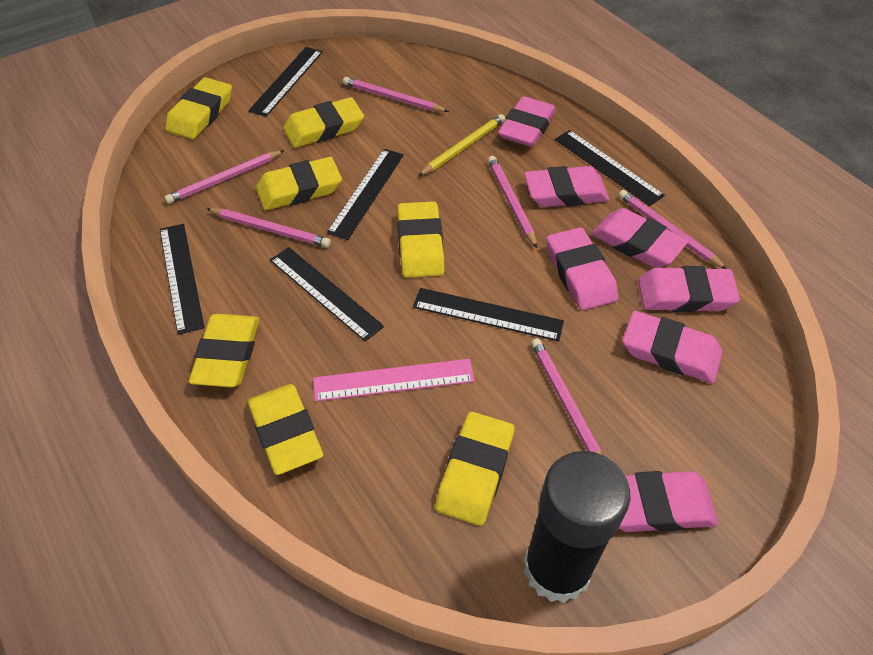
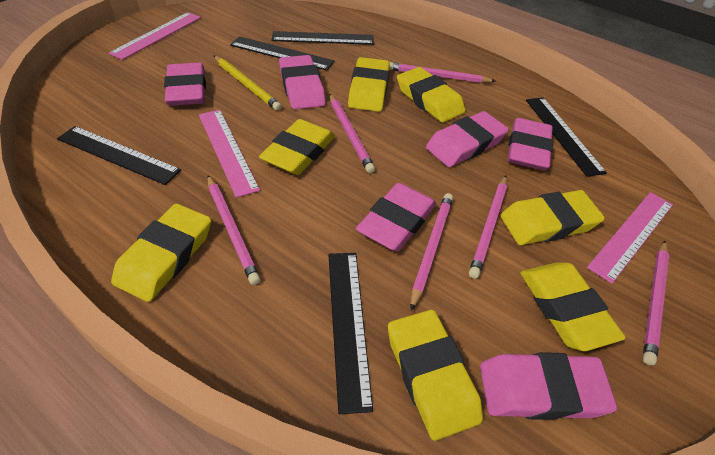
black glue stick: [524,451,630,603] = 1 -> none = 0
black ruler: [160,224,204,335] [248,47,323,117] [270,247,384,341] [327,149,404,240] [413,288,564,341] [555,130,665,206] = 6 -> [57,126,181,185] [230,36,334,70] [272,31,374,45] [328,253,373,414] [526,98,607,177] = 5
pink eraser: [498,96,556,147] [524,166,610,207] [546,227,618,311] [591,208,688,268] [619,471,718,532] [623,311,723,383] [638,266,740,312] = 7 -> [164,63,206,106] [279,55,326,109] [356,183,436,251] [426,111,509,167] [480,352,617,420] [508,118,553,170] = 6
pink ruler: [313,359,475,402] = 1 -> [109,12,201,60] [199,110,260,198] [587,192,673,284] = 3

